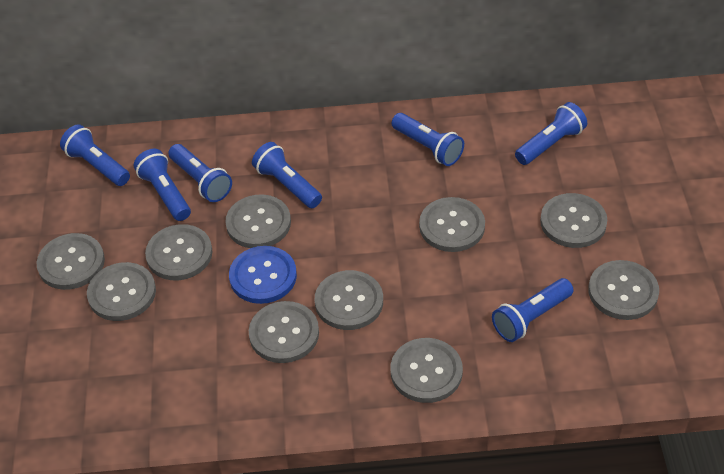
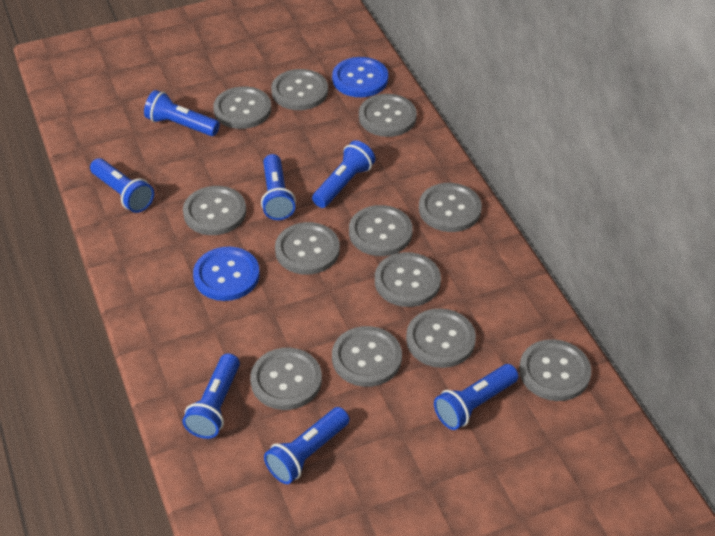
blue button: [229,246,297,304] = 1 -> [193,247,260,301] [332,57,388,97] = 2
grey button: [36,233,105,290] [87,262,156,321] [145,224,213,280] [225,194,291,248] [249,301,319,363] [314,270,383,330] [391,338,463,403] [419,197,485,252] [540,193,607,248] [588,260,659,320] = 10 -> [183,186,246,235] [213,86,271,129] [250,348,322,410] [271,69,328,110] [275,222,340,275] [332,326,402,387] [349,205,413,256] [359,94,417,137] [375,252,441,307] [406,308,476,368] [419,183,482,232] [519,339,591,401] = 12

